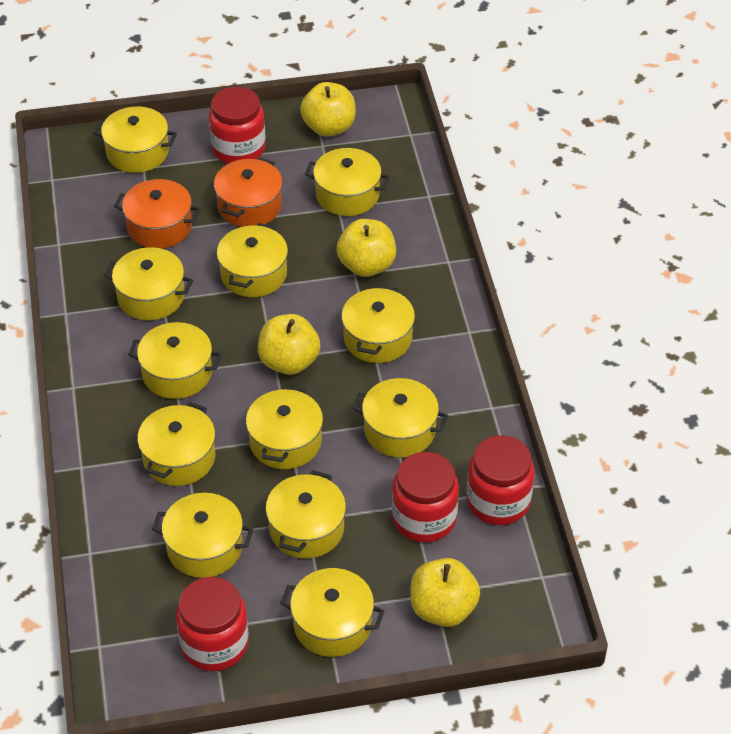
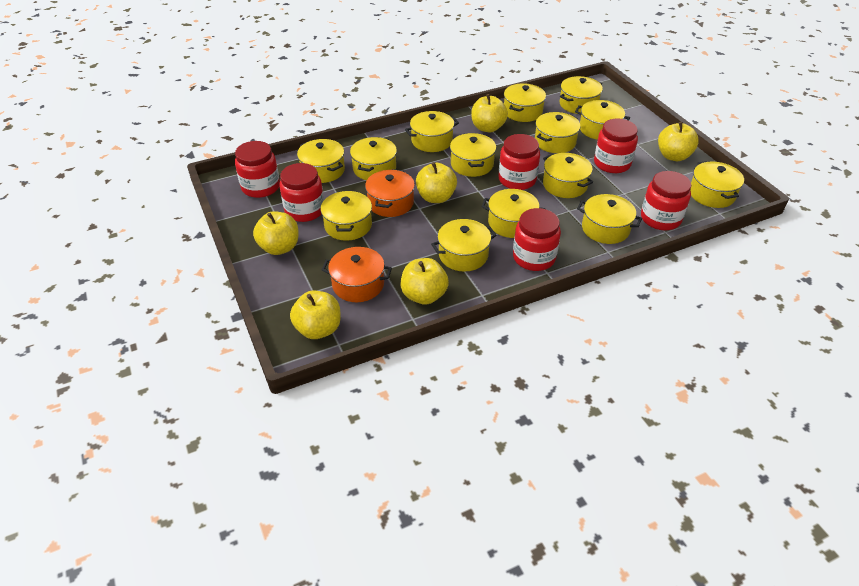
red jar: [176,577,249,671] [209,87,266,164] [392,452,459,542] [467,435,534,525] = 4 -> [235,141,280,198] [280,163,324,222] [498,134,540,190] [513,208,561,271] [594,119,638,173] [641,171,691,230] = 6
yellow apple: [258,314,320,375] [300,82,356,137] [337,219,396,277] [410,558,480,627] = 4 -> [253,211,299,255] [290,291,341,339] [401,258,449,305] [416,162,457,203] [471,94,508,133] [658,122,699,161] = 6
yellow pot: [93,106,177,173] [104,247,193,320] [128,322,222,399] [137,402,216,486] [152,493,253,578] [217,223,288,297] [246,386,323,469] [266,470,346,559] [280,568,385,657] [305,148,390,216] [341,285,415,363] [353,378,448,457] = 12 -> [297,139,345,183] [321,190,372,241] [350,137,397,180] [405,111,459,152] [431,219,497,271] [450,133,496,177] [482,189,545,238] [504,83,546,122] [535,112,581,153] [543,153,593,198] [559,76,603,114] [575,100,630,140] [577,194,642,244] [690,161,744,208] = 14

